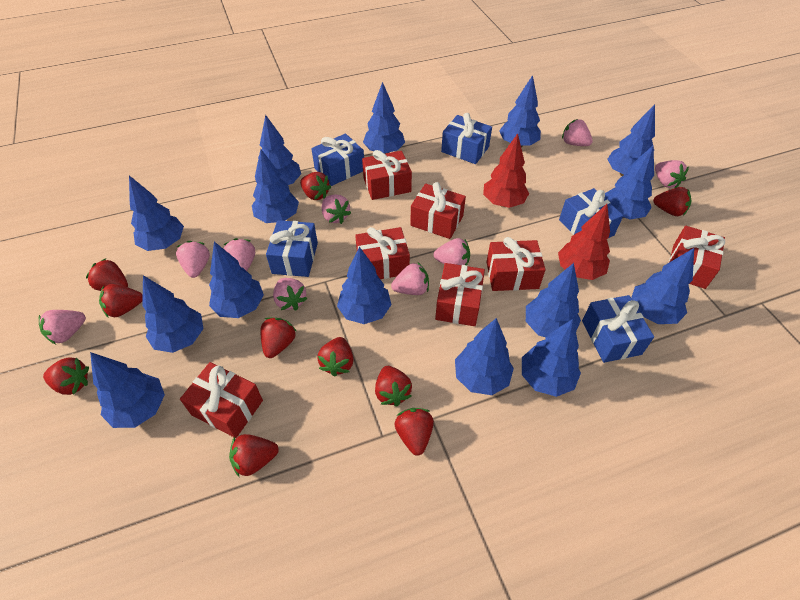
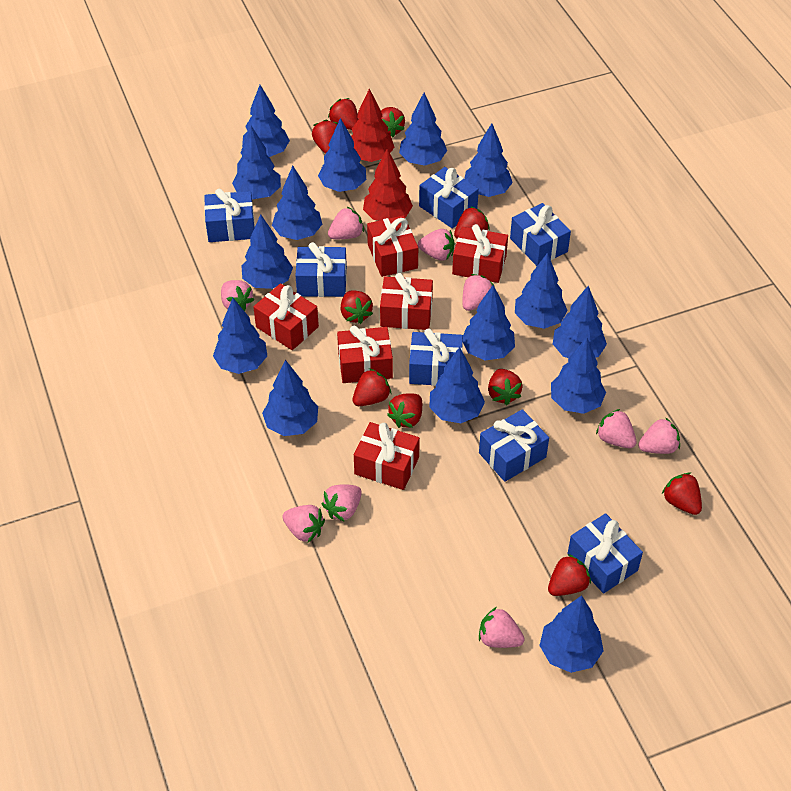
blue gift: [266,220,318,277] [311,134,364,186] [441,113,492,164] [559,188,623,238] [582,295,654,363] = 5 -> [204,189,255,242] [295,242,347,297] [409,328,463,386] [419,167,479,229] [479,409,549,482] [510,203,571,266] [567,513,643,594] = 7
red gift: [180,362,263,438] [355,227,410,279] [362,150,412,200] [410,182,466,239] [435,263,485,326] [487,237,545,291] [669,226,725,289] = 7 -> [254,283,319,350] [337,326,393,383] [354,422,420,490] [367,215,418,277] [380,273,433,330] [452,224,508,283] = 6

